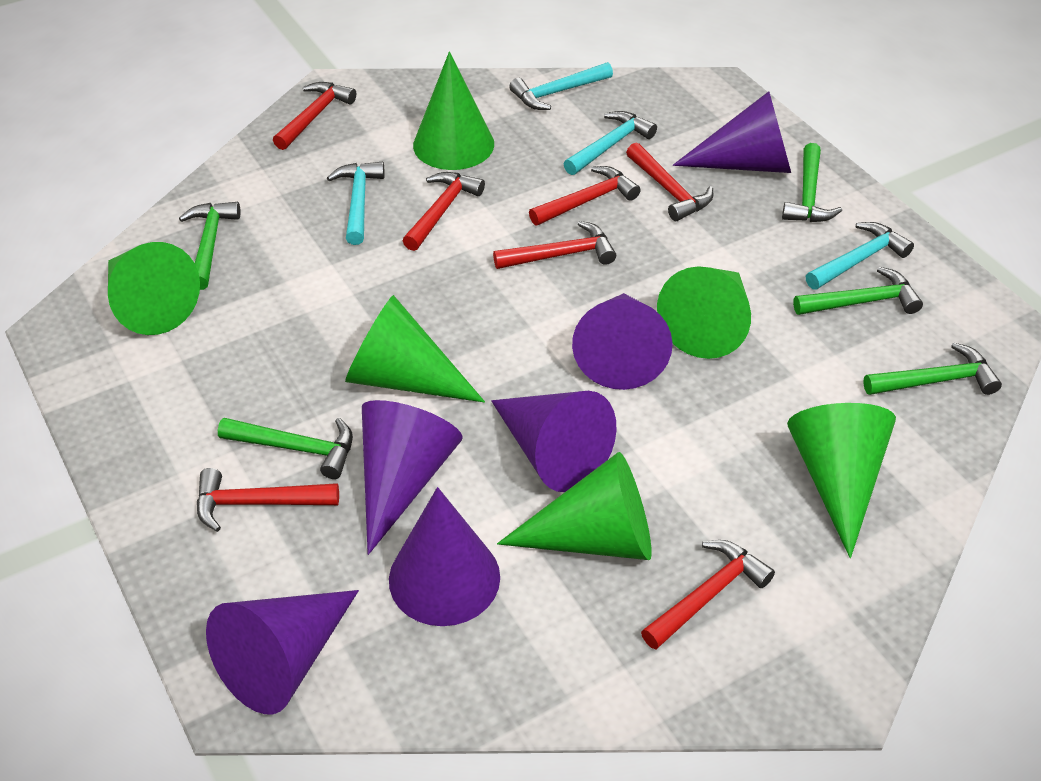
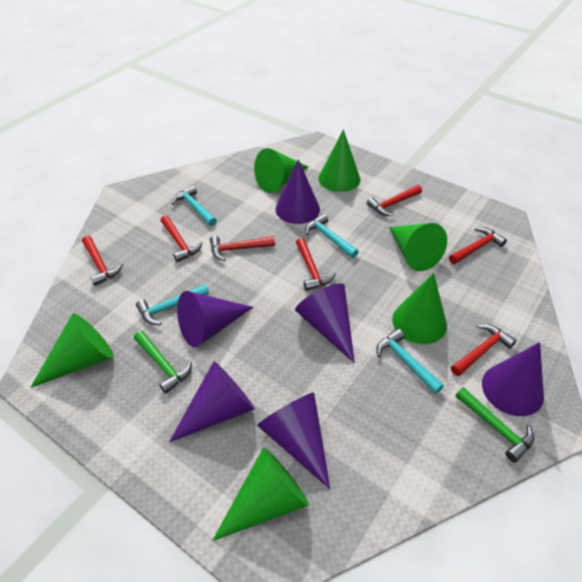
green hammer: [179,202,240,290] [218,418,353,479] [782,143,842,222] [793,267,923,315] [863,342,1002,395] = 5 -> [134,331,192,393] [455,387,534,462] = 2

